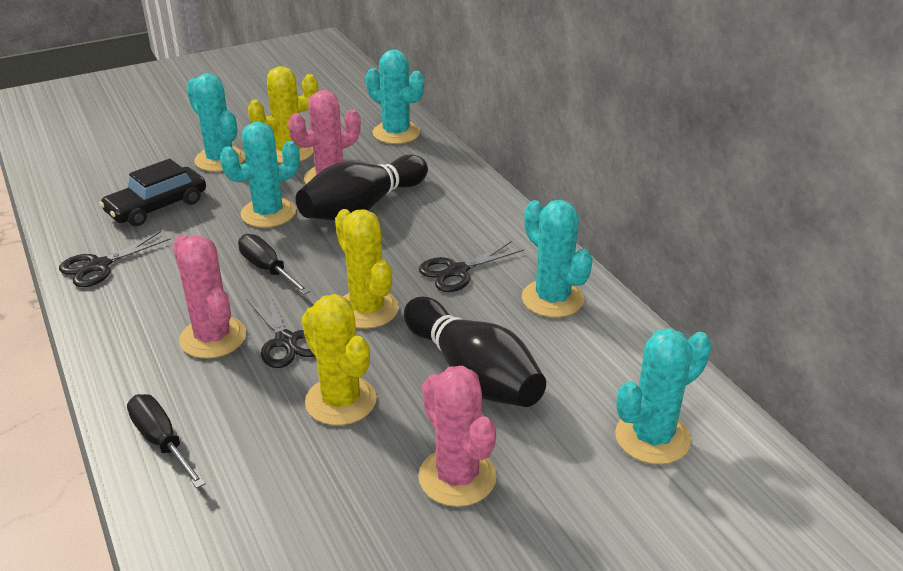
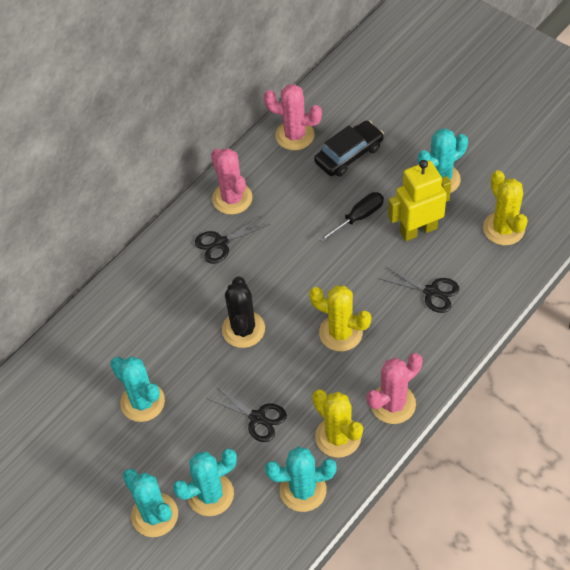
black bowling pin: [296,154,428,221] [404,297,546,407] = 2 -> none = 0
black cactus: none = 0 -> [222,276,265,348] = 1
black screwdriver: [127,394,206,488] [238,234,310,295] = 2 -> [319,192,384,242] = 1
yellow robot: none = 0 -> [388,160,451,241] = 1

